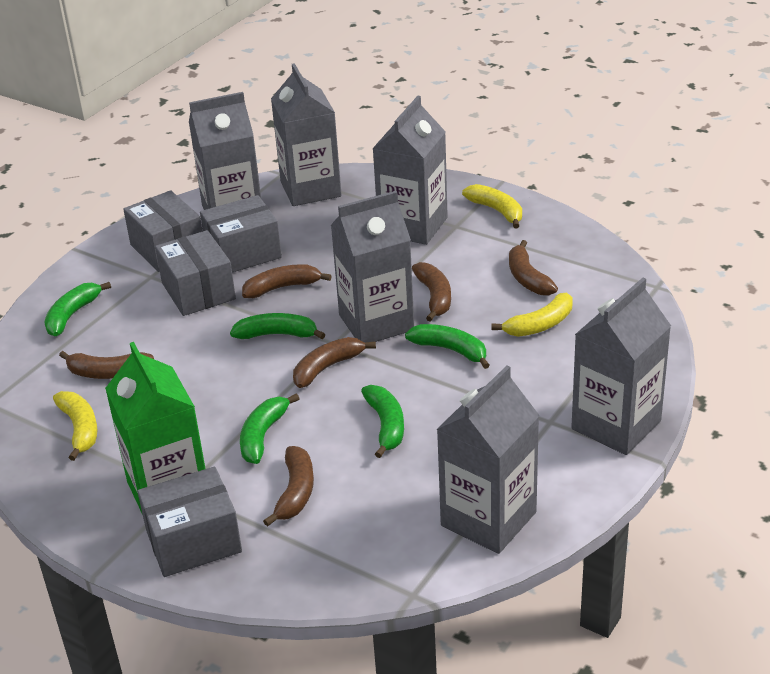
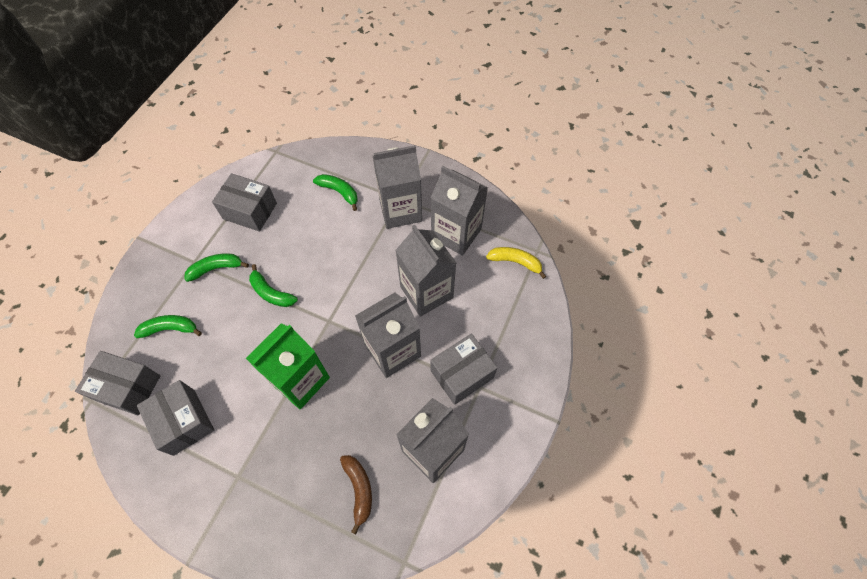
brown banana: [59,351,154,379] [242,264,332,298] [263,446,314,527] [293,337,376,388] [412,262,451,322] [509,240,558,296] = 6 -> [340,455,372,535] = 1
green banana: [44,282,111,336] [230,313,325,339] [240,393,300,464] [361,385,404,458] [405,324,490,369] = 5 -> [134,315,202,338] [184,253,249,282] [249,264,298,307] [313,174,358,211] = 4
grey carton: [189,92,261,210] [271,63,342,206] [331,191,414,343] [372,96,448,245] [436,365,540,554] [571,278,671,455] = 6 -> [355,293,421,378] [373,145,422,229] [395,224,456,316] [396,398,469,483] [431,166,488,256] = 5
yellow banana: [53,391,97,461] [462,184,522,228] [491,293,573,337] = 3 -> [486,247,547,279] = 1

